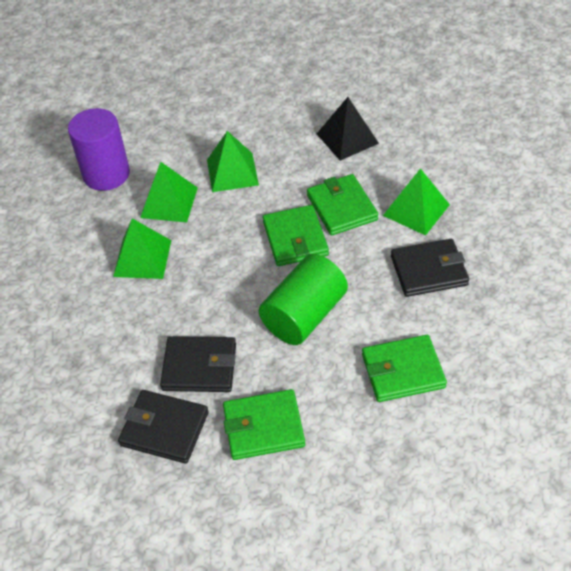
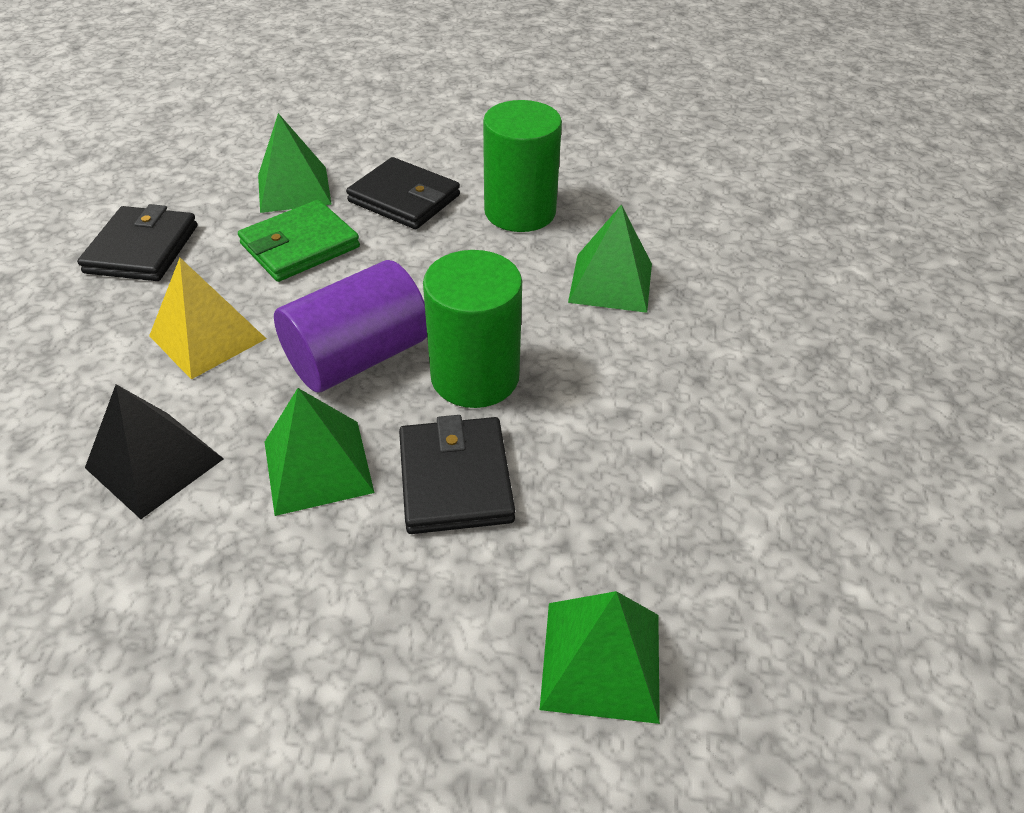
green cylinder: [259,254,348,345] = 1 -> [423,250,522,408] [483,100,562,232] = 2
green wallet: [223,389,305,460] [263,205,329,266] [307,174,378,236] [362,335,447,402] = 4 -> [238,200,360,282] = 1
yellow pyramid: none = 0 -> [149,258,266,380] = 1

